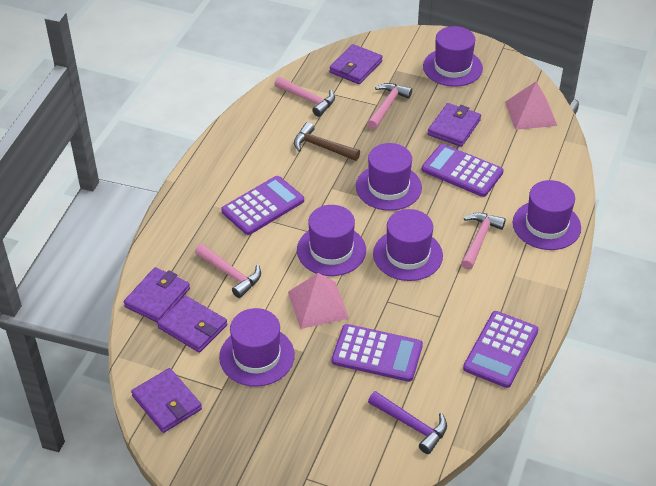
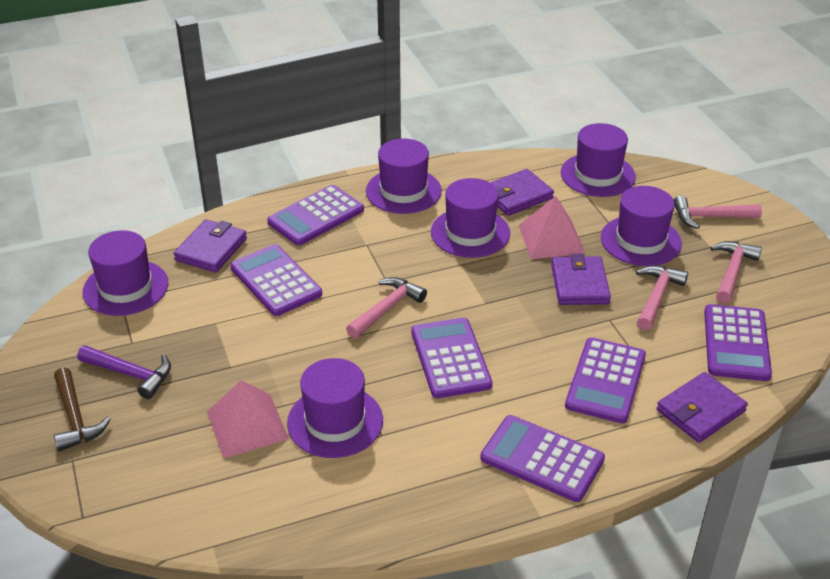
purple calculator: [221,176,304,235] [332,324,423,382] [422,144,504,197] [463,311,538,388] = 4 -> [230,244,322,316] [267,185,364,246] [411,318,492,398] [480,415,605,502] [565,337,646,423] [704,304,772,381] = 6
purple wallet: [124,267,190,322] [131,368,202,433] [157,296,227,352] [329,44,383,84] [428,103,481,147] = 5 -> [173,219,247,273] [490,169,554,216] [551,254,611,305] [656,372,748,443] = 4

